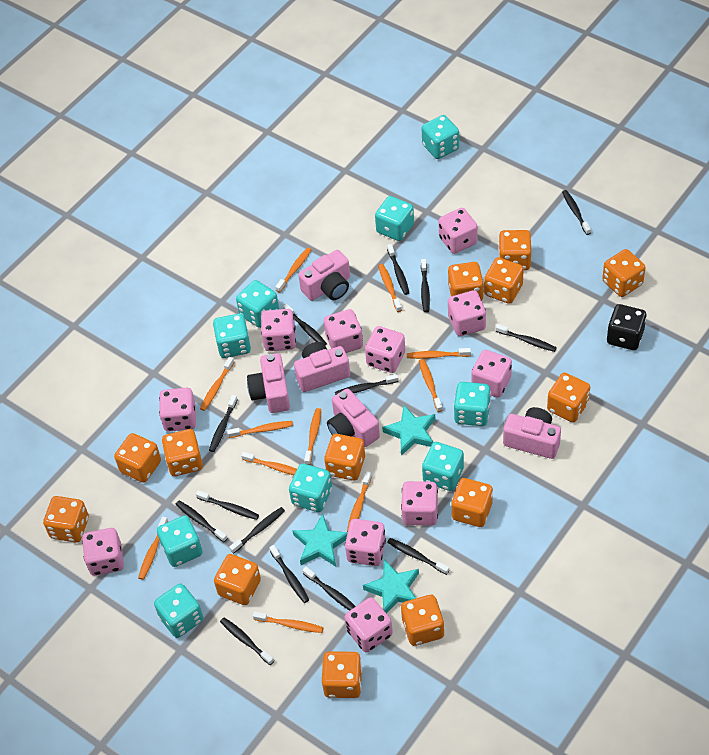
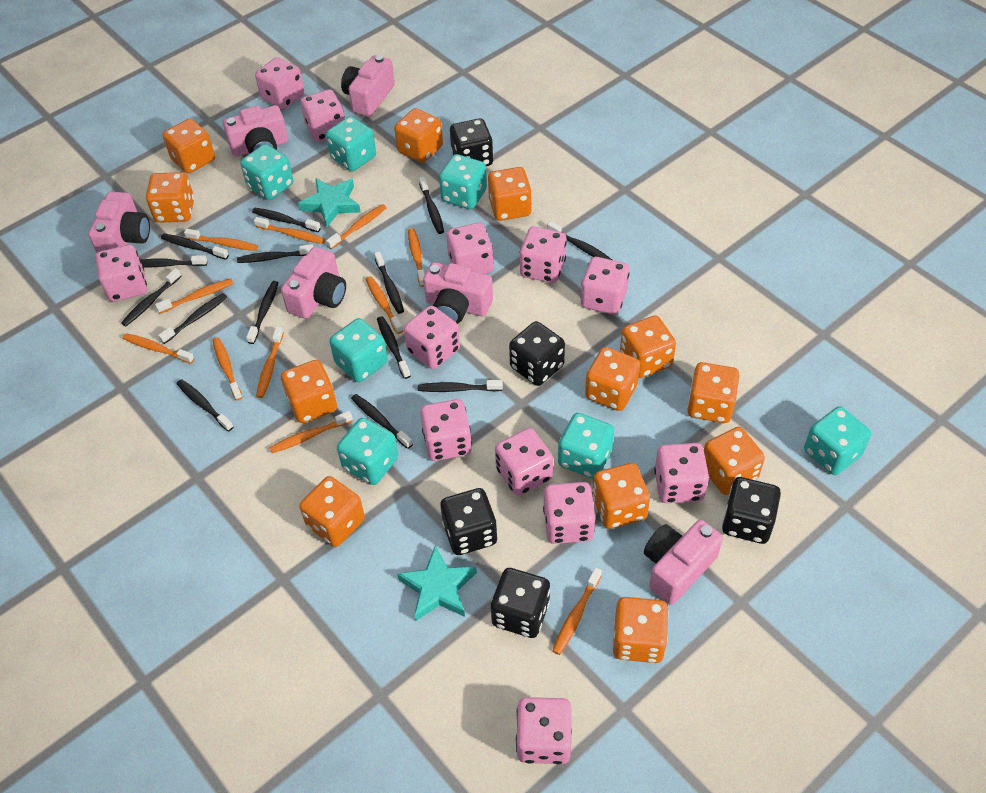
black dice: [607,304,646,350] = 1 -> [440,488,497,555] [450,118,493,166] [491,568,550,638] [509,321,565,386] [722,477,781,544] = 5
orange dice: [43,496,89,543] [114,433,161,483] [162,429,203,476] [214,554,261,605] [322,651,362,698] [324,434,365,481] [401,595,444,646] [448,262,484,301] [451,478,493,527] [484,257,524,304] [498,230,531,270] [547,373,590,422] [602,249,646,297] = 13 -> [146,172,194,223] [163,119,215,174] [281,360,337,423] [299,476,365,547] [394,108,443,163] [488,167,532,221] [585,347,640,411] [592,463,650,529] [613,597,669,663] [620,315,676,378] [687,362,740,423] [704,427,765,495] = 12
pink camera: [247,353,290,413] [294,342,350,392] [298,250,350,301] [327,389,380,447] [503,407,561,459] = 5 -> [88,192,150,253] [223,105,288,157] [281,247,346,319] [341,55,395,117] [423,262,493,324] [644,520,723,605] = 6
pink dice: [82,528,124,576] [159,388,196,432] [261,309,296,351] [324,309,363,353] [344,597,393,652] [345,519,386,566] [365,326,405,373] [401,481,438,526] [438,208,478,254] [448,290,486,336] [471,350,512,398] = 11 -> [95,245,147,302] [255,57,304,110] [300,89,345,142] [404,306,460,369] [420,399,472,461] [446,223,494,274] [495,428,553,496] [516,697,572,764] [520,227,567,283] [543,482,596,544] [581,257,630,315] [654,443,709,503] = 12
turquoise dice: [154,584,203,638] [157,515,202,567] [213,313,251,358] [236,280,279,328] [289,463,332,512] [375,196,414,241] [422,115,459,159] [422,442,464,491] [454,382,491,426] = 9 -> [240,144,293,200] [326,116,376,172] [329,318,388,382] [337,418,398,485] [439,154,487,209] [558,413,614,479] [804,406,871,475] = 7
turquoise star: [293,514,348,567] [363,560,419,614] [382,405,435,456] = 3 -> [298,178,361,227] [397,545,477,621] = 2

